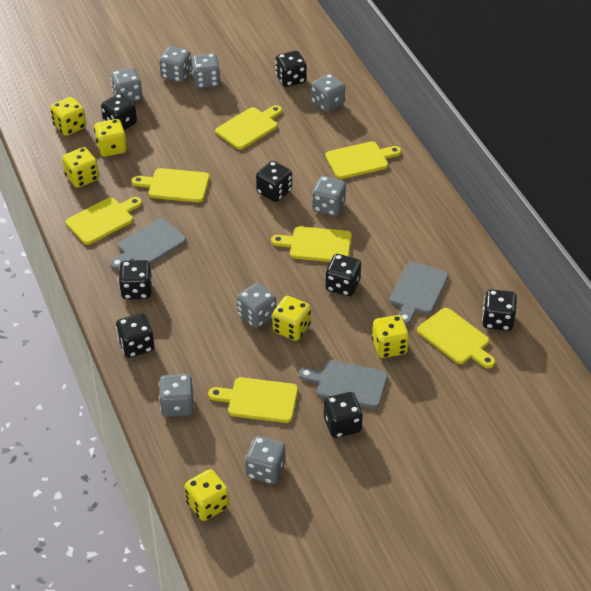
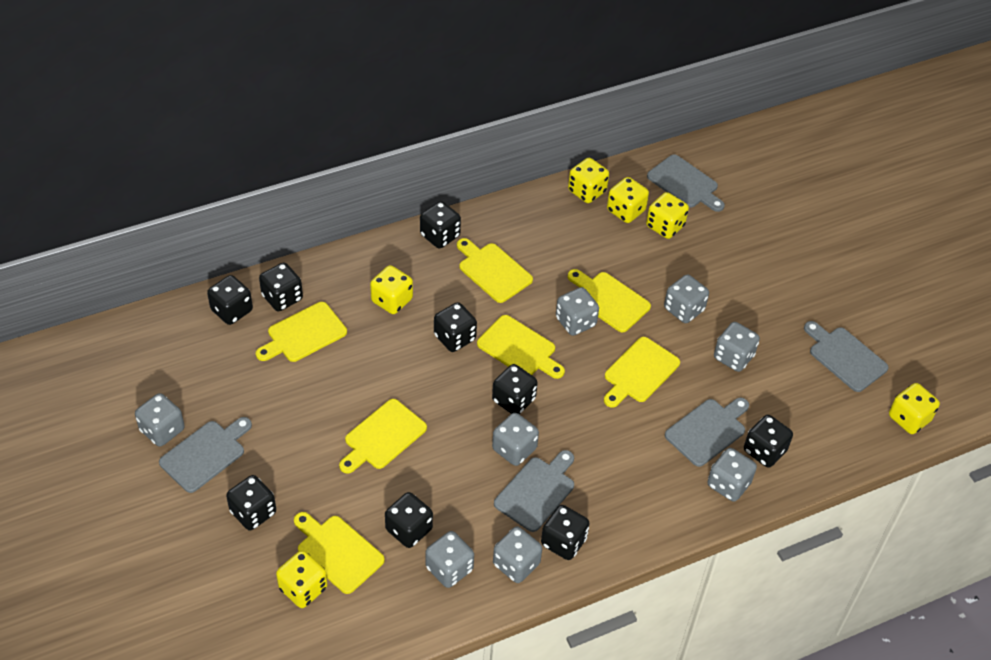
black dice: [101,94,137,130] [116,313,154,358] [119,260,152,299] [256,161,292,202] [275,51,307,87] [324,392,363,438] [325,254,361,296] [482,289,517,331] = 8 -> [207,275,253,325] [226,475,276,530] [259,263,303,311] [385,492,433,548] [420,201,461,249] [434,302,477,352] [492,364,538,414] [541,505,590,560] [744,415,793,468] = 9
grey cutting board: [110,218,186,270] [299,360,388,409] [390,262,448,325] = 3 -> [159,417,252,493] [494,450,574,532] [647,154,725,212] [665,398,749,467] [804,321,889,392] = 5

